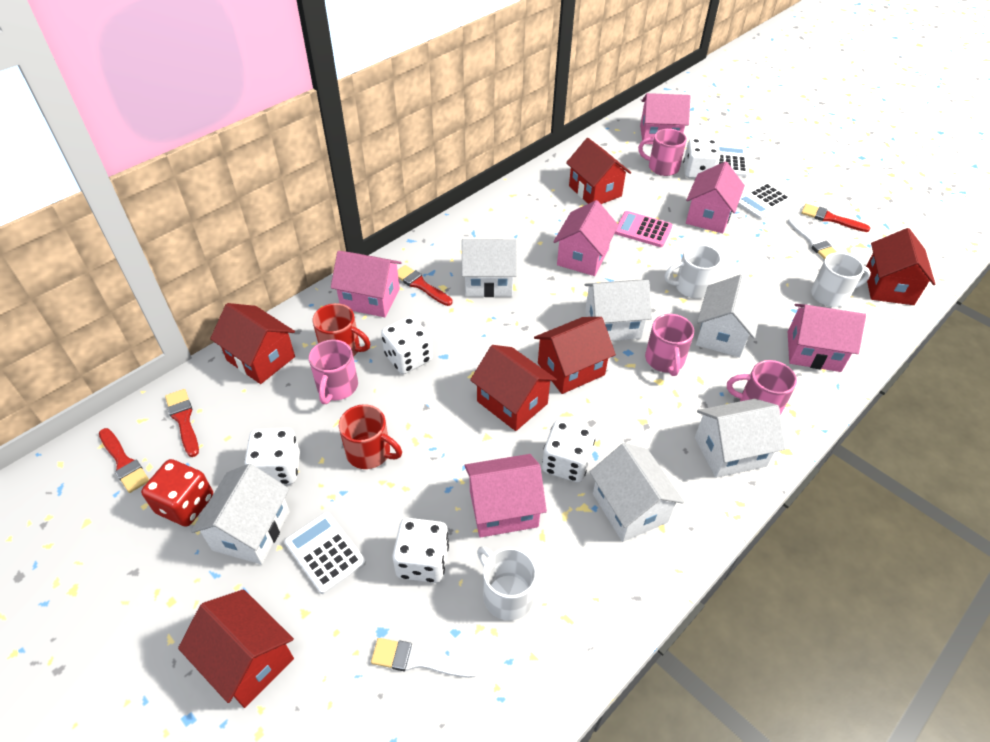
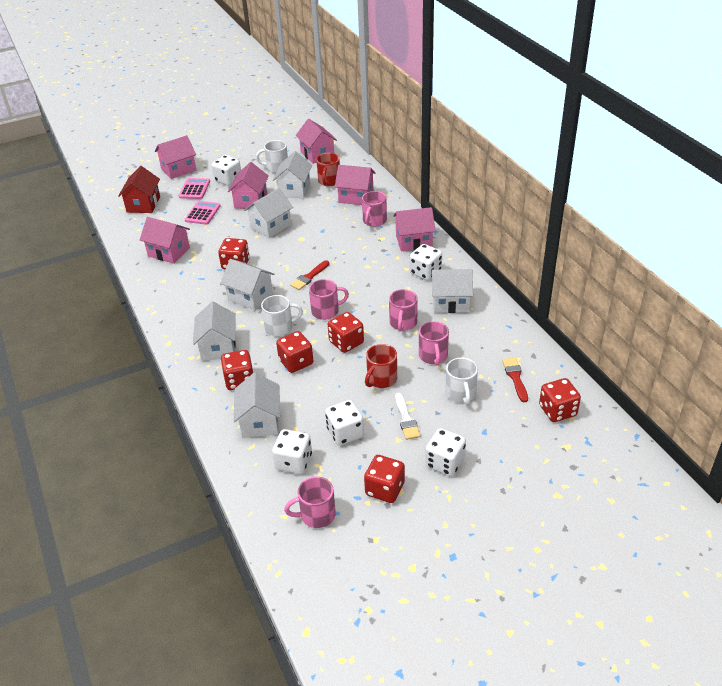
pink calculator: [615,211,672,247] = 1 -> [179,178,210,199] [185,201,220,225] = 2
pink mug: [309,339,358,404] [638,129,687,176] [645,314,694,376] [727,360,797,415] = 4 -> [284,476,336,528] [309,279,349,320] [362,191,387,227] [389,289,418,331] [419,321,449,365] = 5
red brush: [99,428,149,493] [165,389,199,457] [398,265,452,306] [801,204,870,232] = 4 -> [290,260,329,290] [502,358,528,402] = 2
red dice: [141,459,213,527] = 1 -> [218,238,250,270] [221,350,253,390] [276,331,313,373] [328,312,364,353] [364,455,405,503] [539,378,581,422] = 6
red house: [178,589,294,708] [210,303,295,384] [470,345,557,431] [534,317,616,394] [566,138,631,204] [866,228,935,305] = 6 -> [118,166,160,213] = 1
white brush: [371,638,479,678] [788,217,837,259] = 2 -> [395,393,420,440] = 1
white calculator: [284,512,366,594] [718,145,749,177] [738,183,792,219] = 3 -> none = 0

